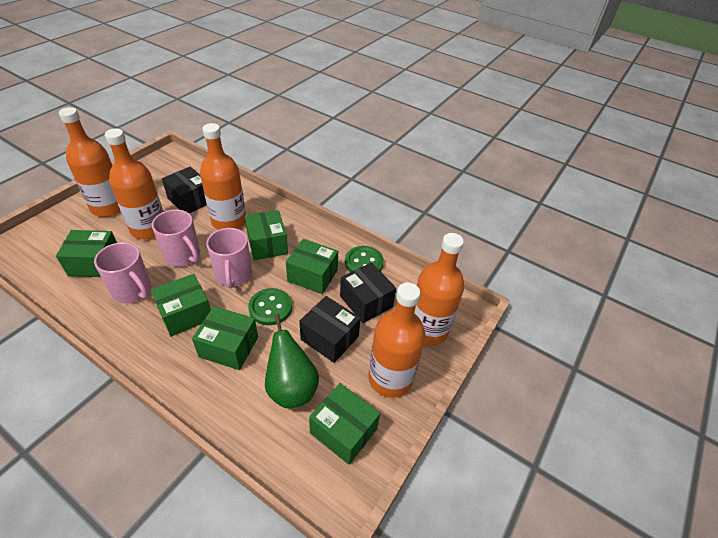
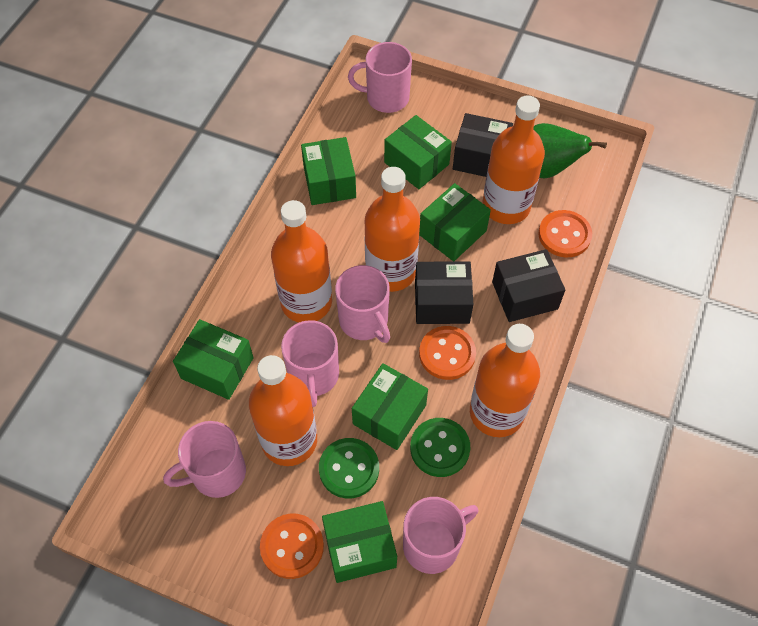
orange button: none = 0 -> [260,514,324,579] [419,326,476,380] [538,210,592,257] = 3
pink mug: [94,242,152,304] [152,209,200,267] [206,228,252,288] = 3 -> [163,421,246,498] [281,320,339,407] [335,265,390,343] [348,42,412,113] [403,497,478,574] = 5

